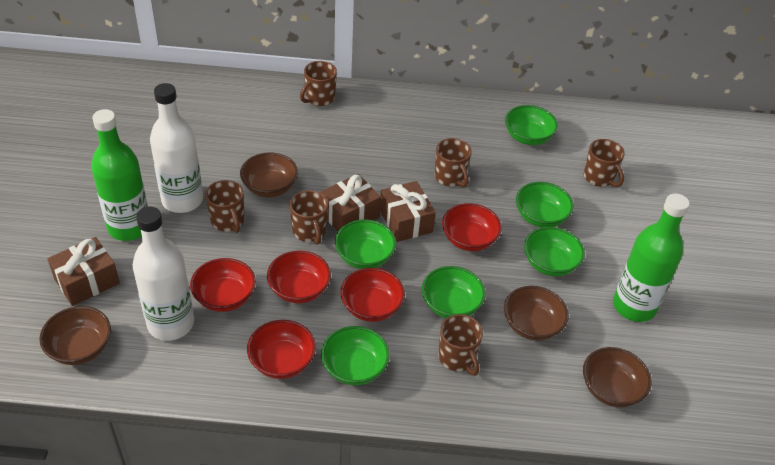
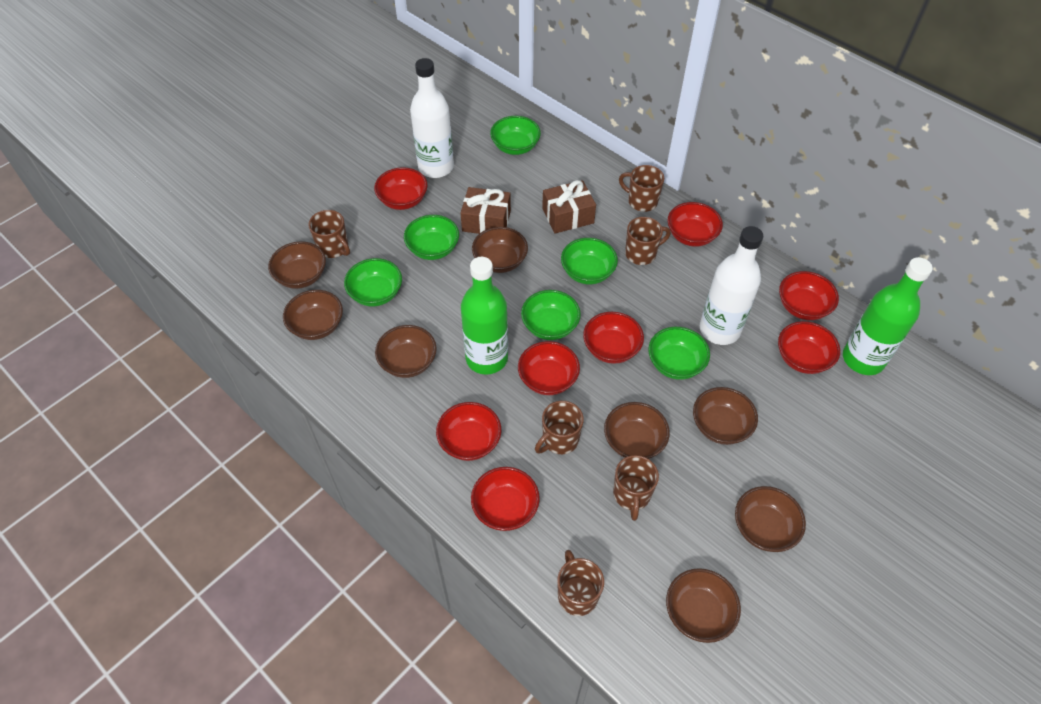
brown bowl: [39,306,111,365] [240,152,298,197] [504,286,569,341] [583,347,652,407] = 4 -> [268,241,326,289] [283,290,343,340] [375,325,437,378] [472,227,528,273] [604,402,670,459] [666,568,741,643] [693,387,758,445] [735,486,806,552] = 8
brown gift: [47,237,120,306] [320,174,381,231] [380,181,436,242] = 3 -> [461,187,511,234] [542,180,596,233] = 2
red bowl: [190,258,256,312] [247,320,316,379] [267,251,331,303] [340,268,405,322] [442,203,502,251] = 5 -> [374,167,427,210] [436,402,501,461] [471,467,540,531] [518,341,580,395] [583,312,644,364] [667,202,723,247] [778,321,840,374] [779,271,839,320] = 8

